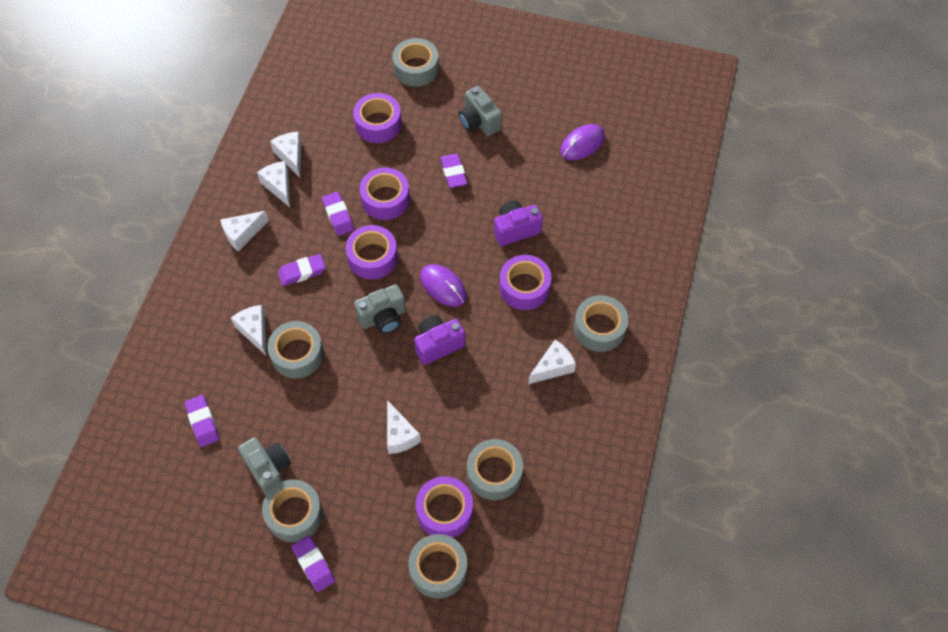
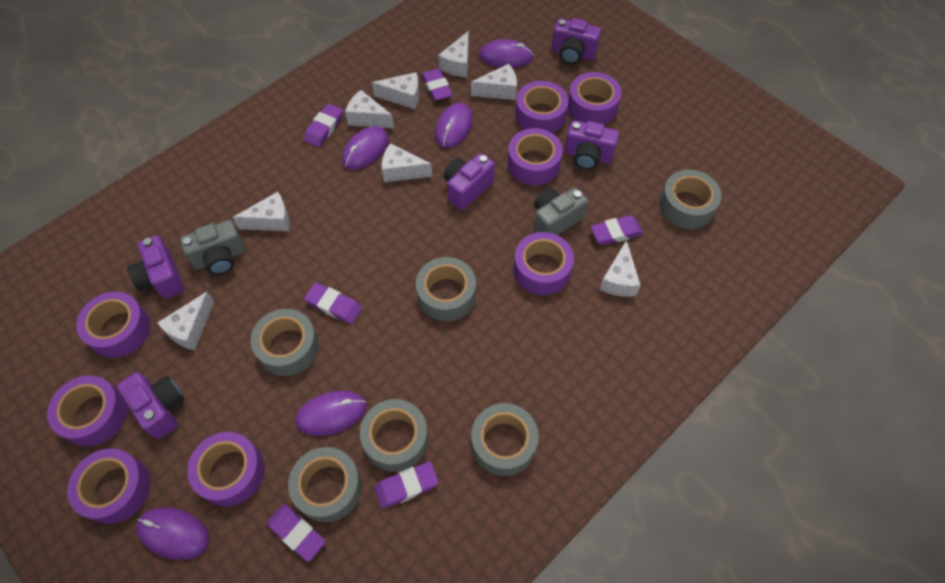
grey camera: [238,437,291,495] [354,284,406,334] [459,86,502,136] = 3 -> [180,220,245,275] [534,188,588,235] = 2
purple camera: [414,315,465,365] [494,200,543,246] = 2 -> [117,372,184,439] [127,235,184,299] [444,153,495,210] [552,18,601,64] [564,120,619,170] = 5
purple eraser: [185,395,219,447] [278,254,326,286] [291,535,335,592] [322,192,354,236] [440,154,467,188] = 5 -> [266,504,326,562] [304,104,343,147] [304,283,362,324] [374,461,439,509] [421,68,453,101] [591,215,644,245] = 6
purple mouse: [420,264,467,307] [560,124,605,160] = 2 -> [136,507,210,560] [296,391,367,436] [342,126,389,169] [435,103,473,148] [479,39,534,68] = 5
purple tape: [346,225,398,279] [353,93,402,143] [359,167,410,220] [416,476,473,538] [499,255,551,310] = 5 -> [47,375,127,447] [67,448,150,524] [76,292,151,358] [187,432,264,507] [508,128,563,185] [514,232,574,295] [515,81,569,133] [568,72,622,124] = 8
white cheese: [220,211,269,252] [231,305,266,355] [257,161,290,207] [270,132,301,177] [387,400,421,454] [528,340,576,384] = 6 -> [157,292,214,350] [232,192,290,231] [345,90,394,128] [372,72,419,109] [382,143,432,182] [438,31,469,77] [471,64,517,100] [599,240,641,297] = 8

